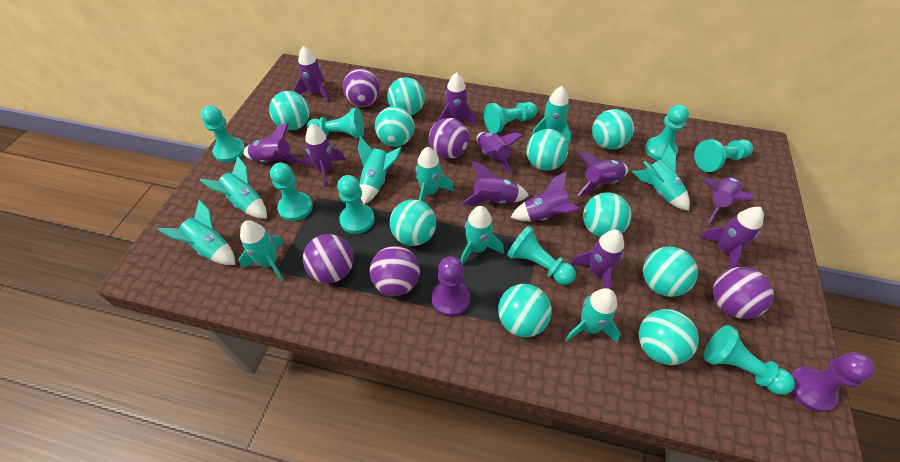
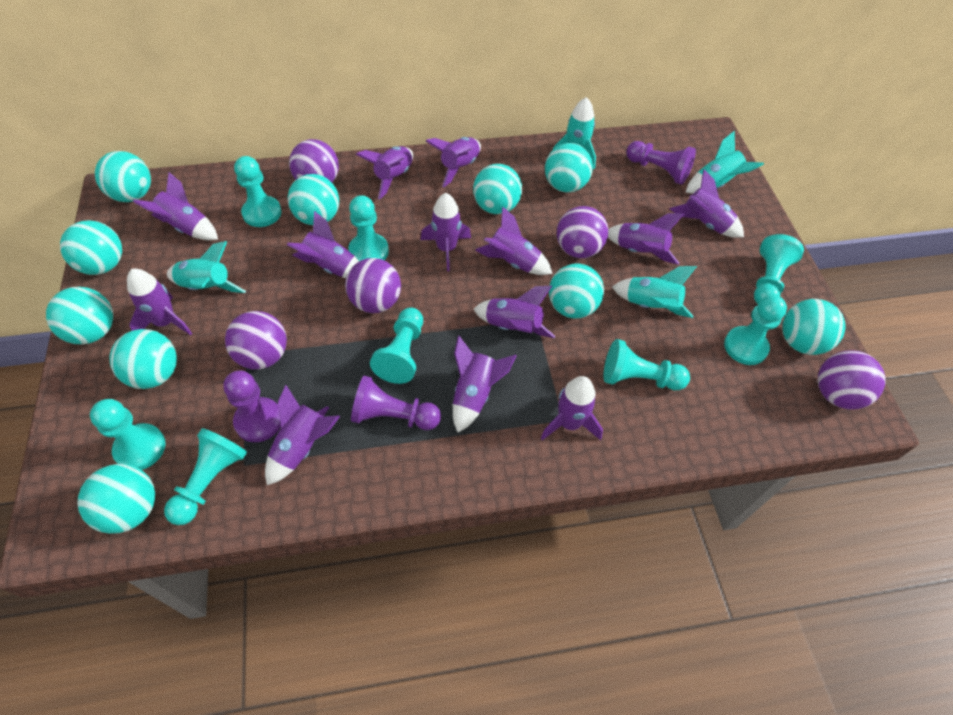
purple pawn: [432,257,470,317] [790,352,875,412] = 2 -> [223,370,281,442] [351,376,441,430] [626,141,696,185] = 3
purple rocket: [243,123,303,163] [295,46,330,102] [303,124,346,188] [439,72,476,126] [462,161,529,205] [476,132,523,175] [511,171,581,221] [571,230,624,289] [578,152,628,196] [698,207,764,269] [703,177,752,223] = 11 -> [127,269,192,335] [133,172,218,240] [265,385,340,485] [287,211,359,278] [356,146,413,199] [421,193,471,271] [425,137,481,187] [453,336,517,433] [474,286,555,338] [475,207,552,275] [541,376,603,440] [608,213,684,265] [669,169,744,238] = 13
turquoise pawn: [201,106,246,163] [270,163,313,221] [307,108,364,139] [337,175,375,234] [484,102,537,134] [507,226,576,285] [645,104,689,160] [694,139,753,172] [703,325,795,395] = 9 -> [90,399,166,470] [164,428,247,525] [234,156,282,227] [348,195,389,261] [370,308,423,384] [603,339,690,390] [724,295,787,365] [754,234,804,304] = 8
turquoise rocket: [158,200,235,265] [200,156,267,219] [239,220,284,281] [358,137,402,204] [416,147,454,202] [460,206,504,265] [531,86,571,143] [565,288,620,343] [632,145,690,211] = 9 -> [167,241,246,293] [553,97,596,169] [612,266,697,318] [685,131,764,194] = 4

